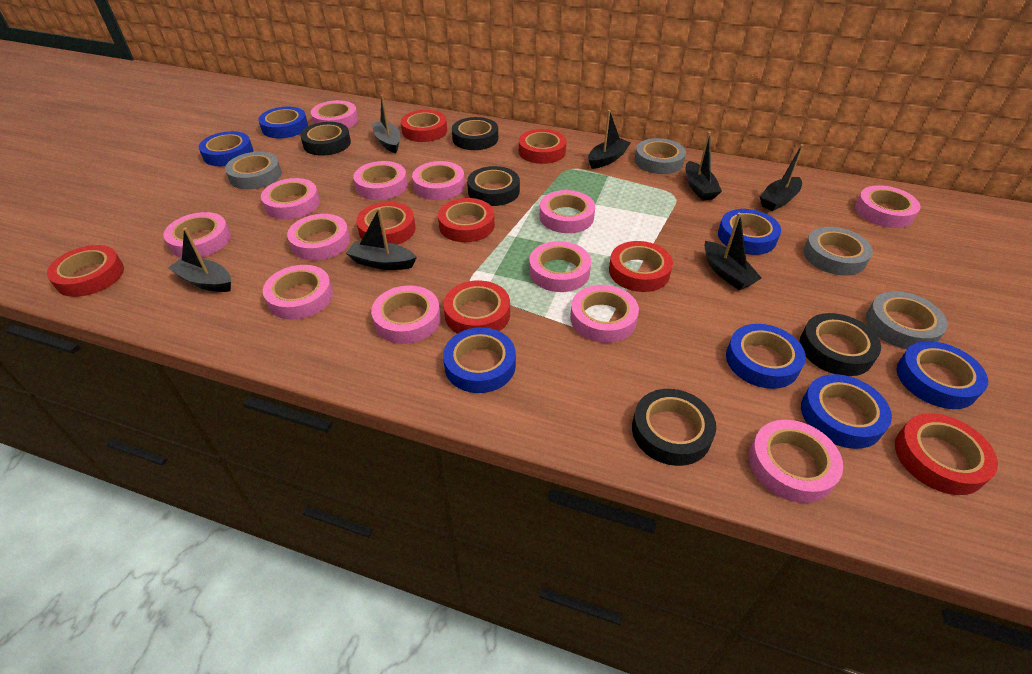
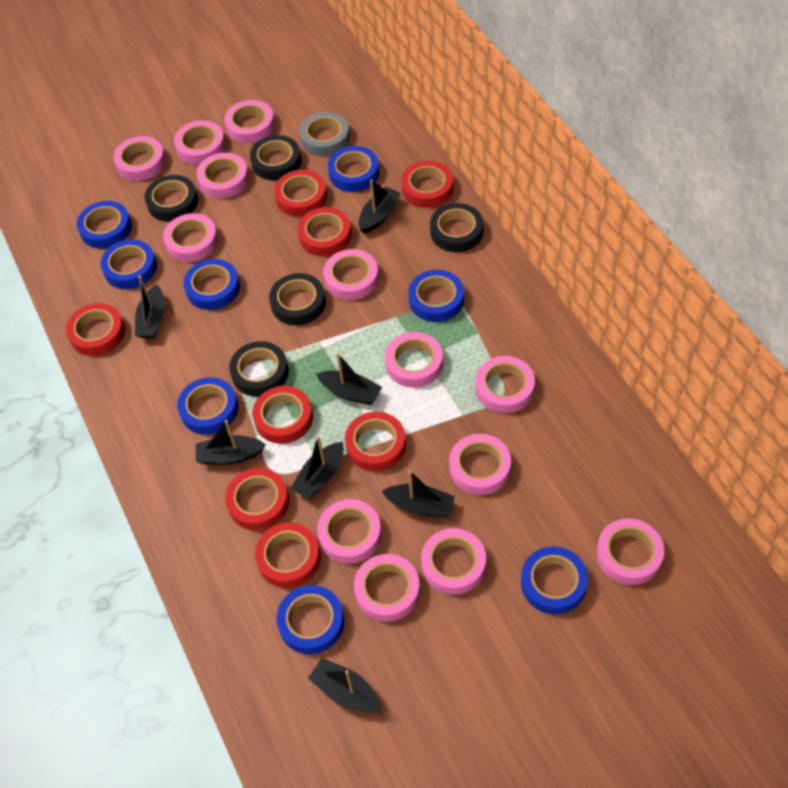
blue tape: [199,131,253,166] [258,107,308,138] [443,327,516,393] [718,209,781,255] [726,324,806,389] [801,374,892,449] [897,341,988,409] = 7 -> [77,201,132,249] [101,239,157,289] [177,377,238,435] [183,259,240,310] [276,585,344,654] [328,146,379,192] [408,270,464,322] [521,547,588,614] = 8
grey tape: [225,152,282,190] [635,138,686,174] [803,227,873,276] [866,291,948,350] = 4 -> [299,112,350,156] = 1

